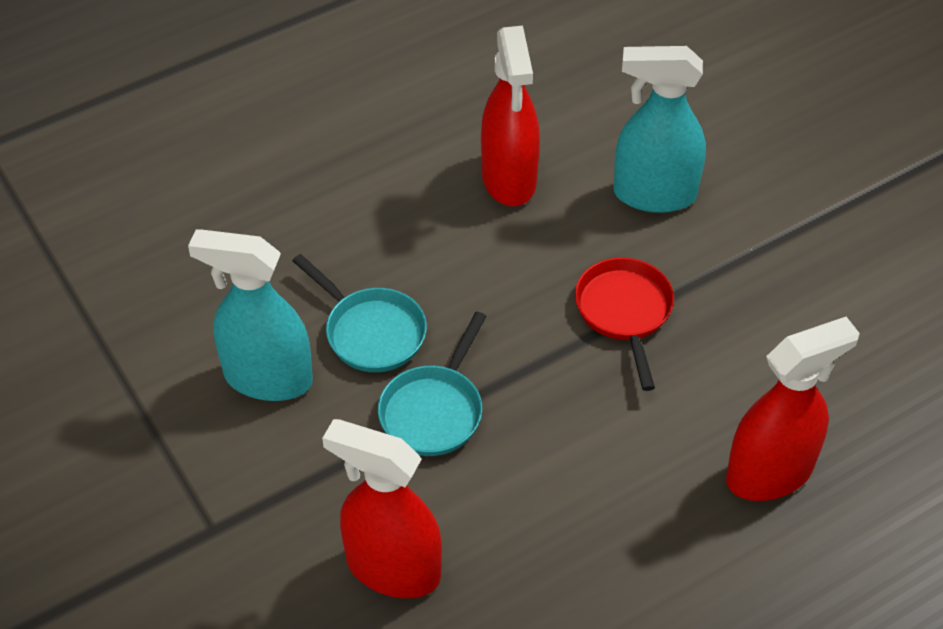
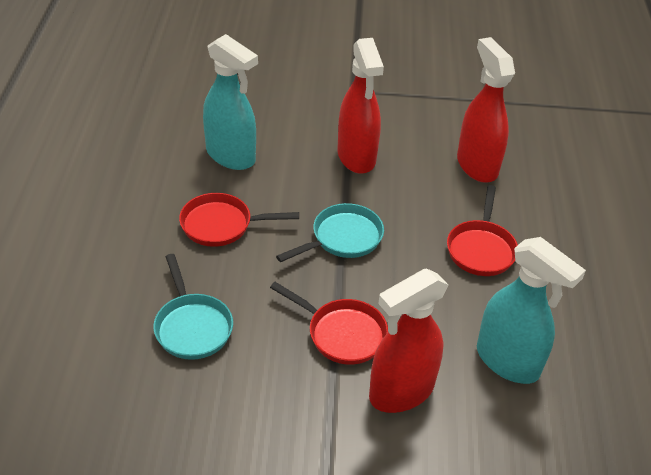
red pan: [575,257,674,391] = 1 -> [179,193,299,247] [270,282,388,365] [447,185,518,276] = 3

